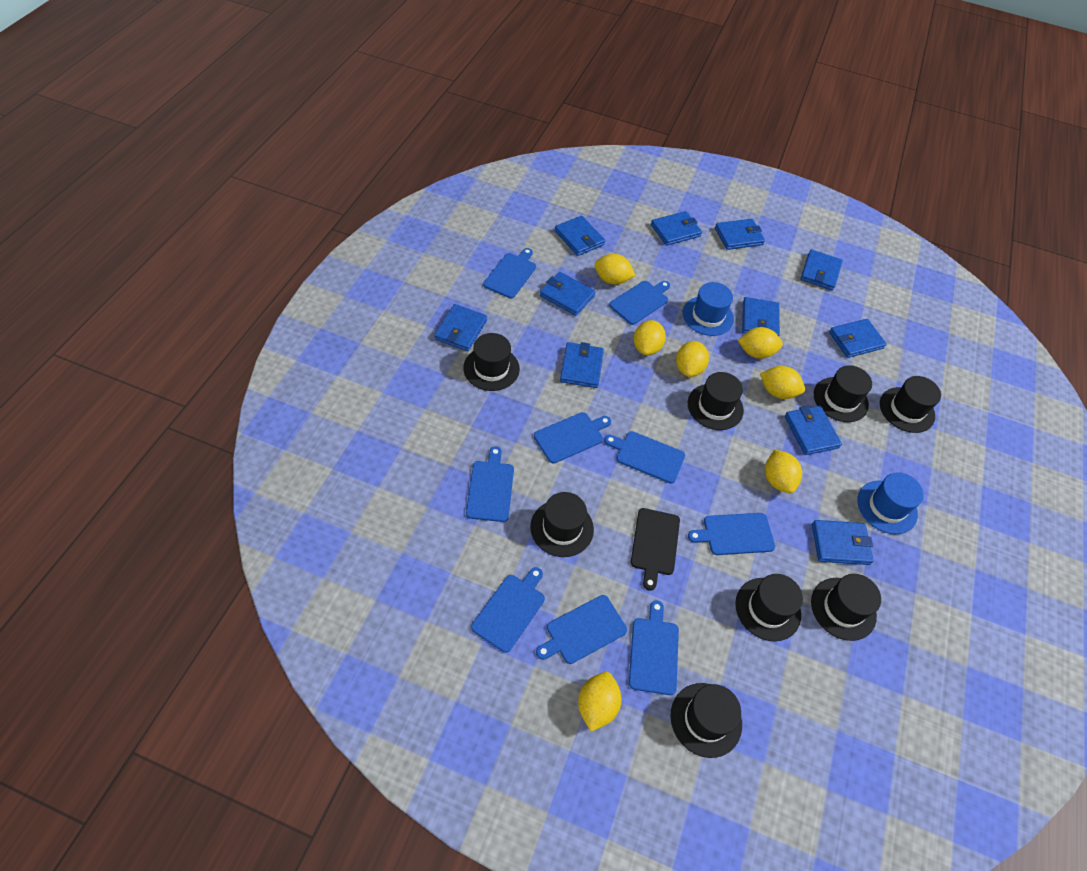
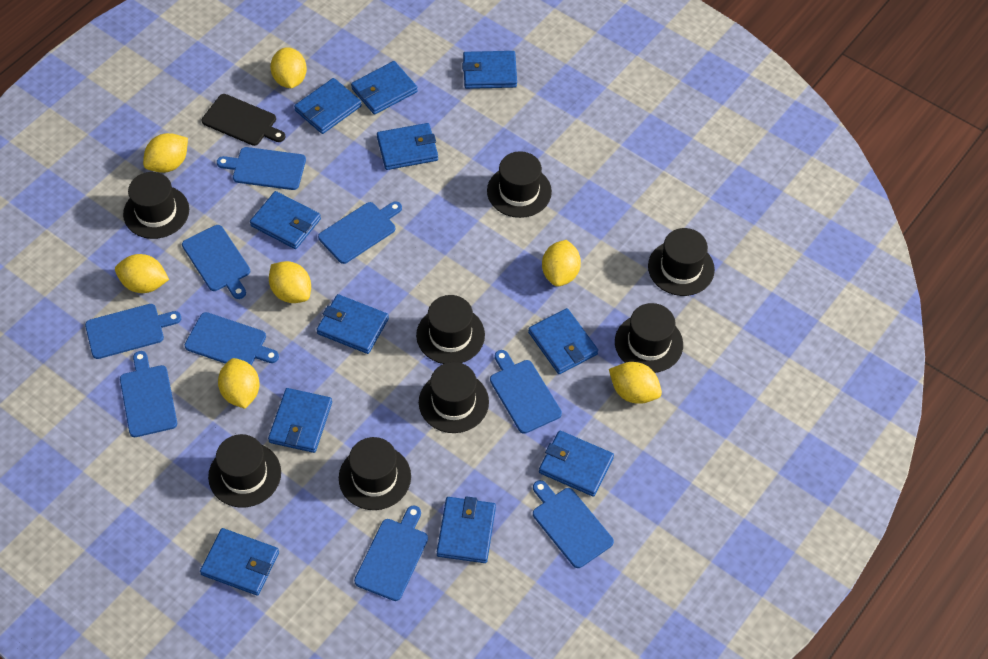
blue hat: [682,282,734,336] [857,472,924,534] = 2 -> none = 0

